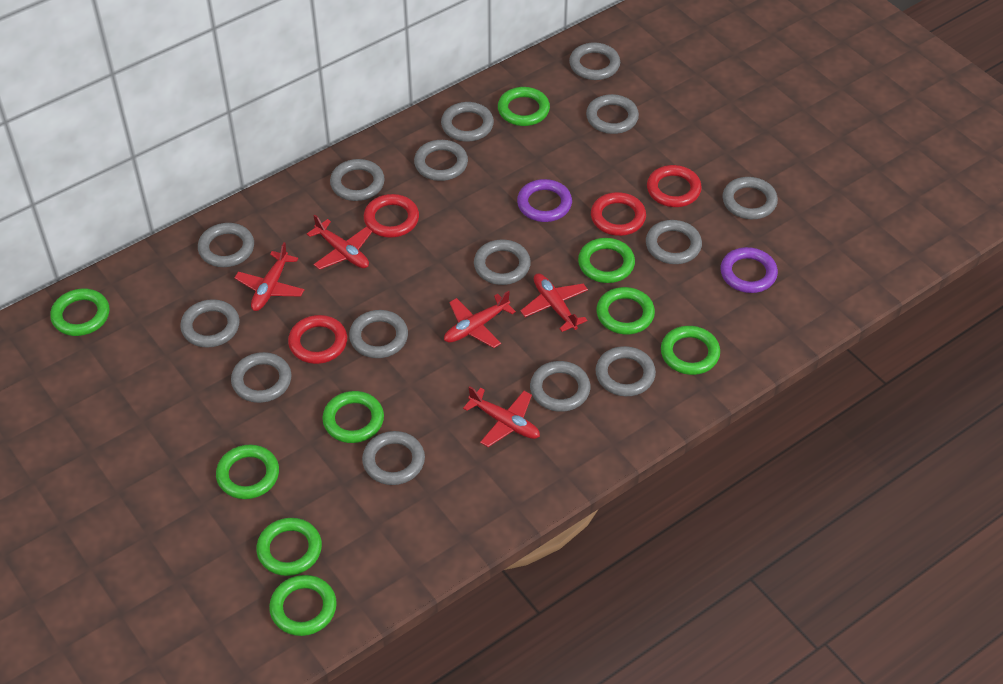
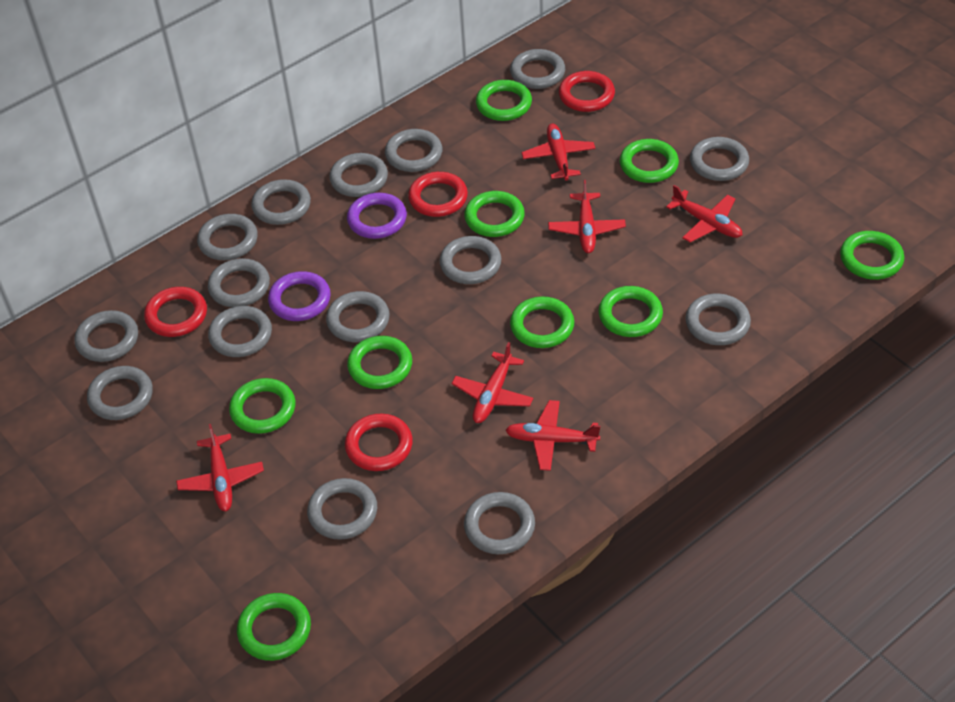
red plane: [234,242,304,311] [307,214,372,270] [444,291,516,348] [463,386,540,447] [520,274,588,332] = 5 -> [176,424,264,511] [452,342,533,423] [505,400,600,471] [521,124,595,180] [548,180,626,253] [666,185,742,242] = 6

